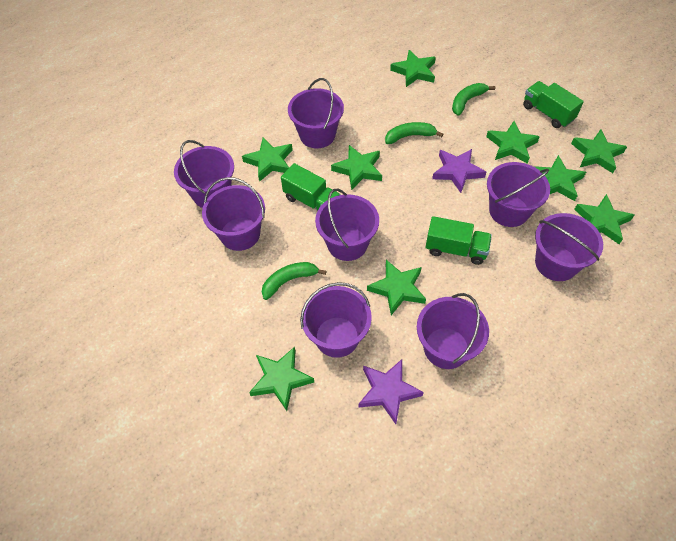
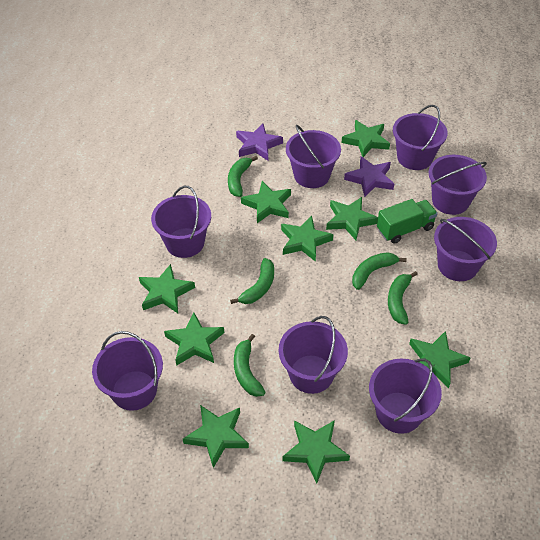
green banana: [262,262,326,300] [385,122,443,144] [452,83,496,116] = 3 -> [228,156,258,197] [230,258,274,304] [234,334,265,397] [352,252,407,290] [388,271,418,325] = 5
green truck: [281,163,341,211] [426,216,492,265] [523,81,584,128] = 3 -> [377,199,438,244] = 1

